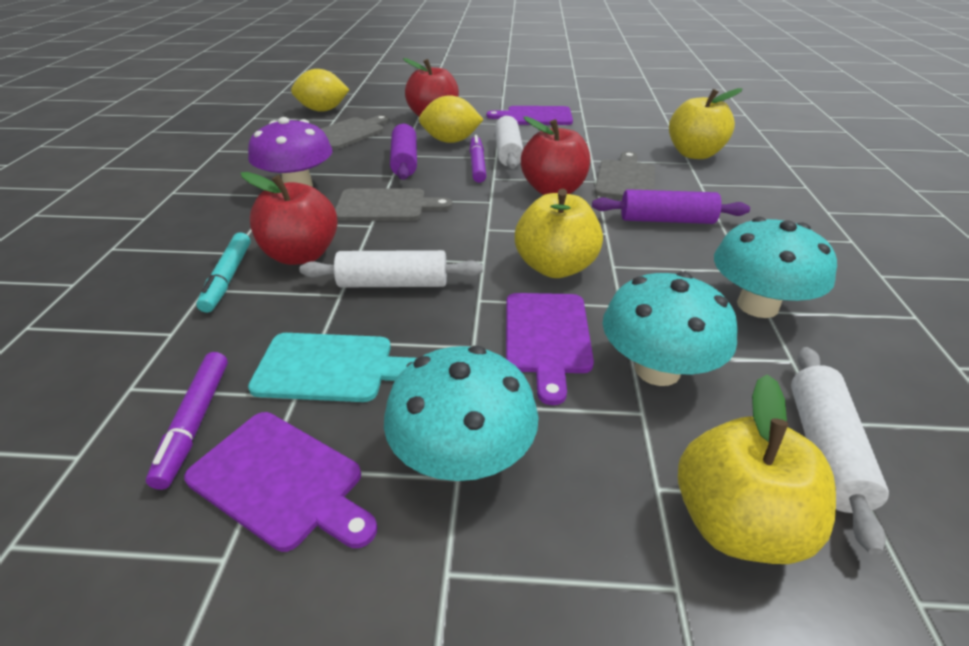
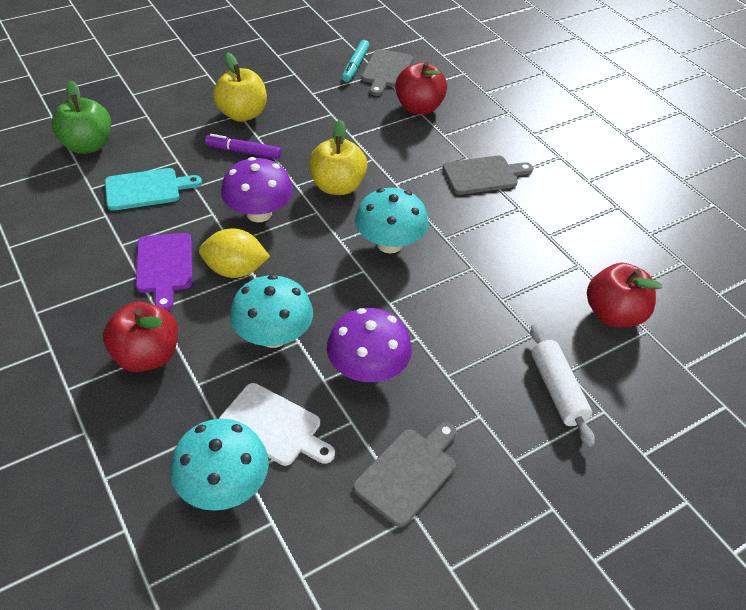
green apple: none = 0 -> [52,80,111,154] = 1
purple cutting board: [184,412,378,552] [486,106,573,125] [506,293,594,405] = 3 -> [136,233,192,311] = 1
purple marker: [146,352,228,490] [469,135,486,183] = 2 -> [205,134,281,159] = 1
purple mushroom: [248,117,332,187] = 1 -> [221,157,293,222] [327,308,412,382] = 2
purple rolling pin: [390,123,417,180] [592,189,750,224] = 2 -> none = 0
white cutting board: none = 0 -> [218,383,335,466] = 1
white rolling pin: [300,250,483,287] [495,115,523,169] [791,347,889,555] = 3 -> [530,324,595,447] = 1
yellow apple: [515,189,603,278] [669,88,743,159] [678,374,836,564] = 3 -> [213,52,267,122] [309,120,368,195] = 2
yellow lemon: [291,69,350,112] [419,95,484,143] = 2 -> [199,228,270,278] = 1

